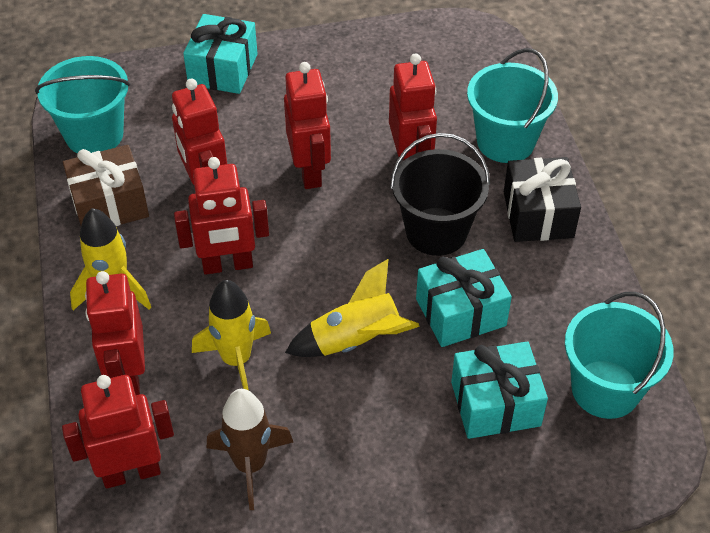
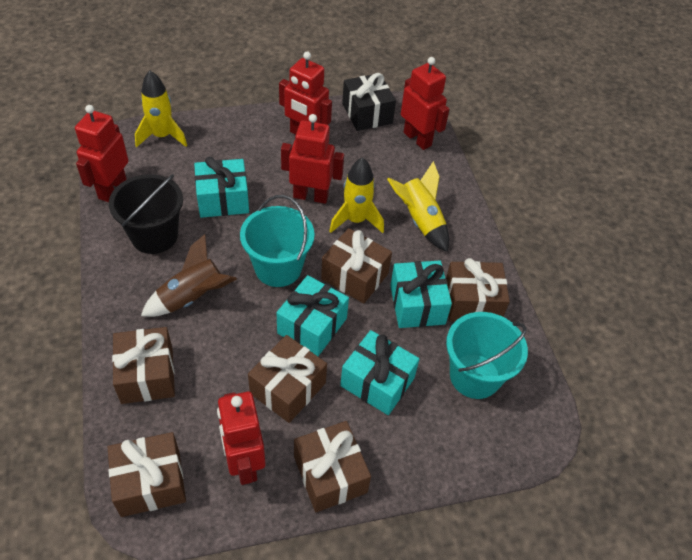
brown gift: [63,145,149,226] = 1 -> [108,432,186,517] [112,327,175,404] [248,335,327,423] [294,421,371,512] [321,228,392,304] [446,258,510,322] = 6
red robot: [62,375,174,489] [85,271,145,395] [172,79,227,185] [174,157,269,275] [284,62,331,189] [389,53,437,160] = 6 -> [75,105,129,202] [217,391,266,485] [279,52,332,135] [281,114,344,204] [401,57,449,150] = 5
turquoise bucket: [35,56,130,154] [467,48,558,163] [565,292,674,419] = 3 -> [240,195,315,287] [446,312,528,399] = 2
turquoise gift: [183,14,257,94] [416,249,512,347] [451,342,548,439] = 3 -> [194,156,249,218] [277,275,349,356] [340,330,420,415] [390,261,452,328] = 4

